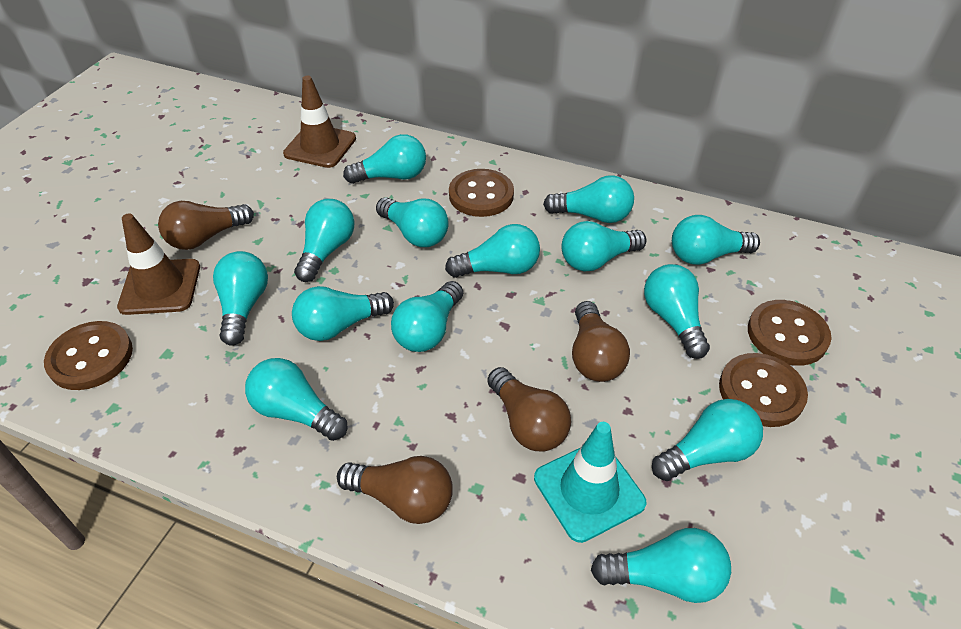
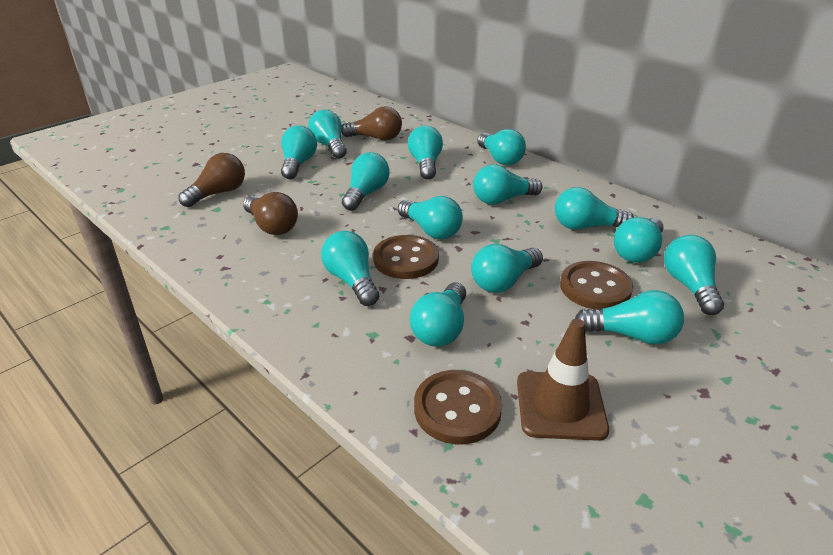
brown button: [44,321,133,390] [449,169,514,217] [719,353,808,427] [748,300,832,366] = 4 -> [373,235,439,279] [414,370,502,444] [560,261,633,310] = 3
brown light bulb: [158,201,254,250] [337,456,453,524] [487,367,571,452] [572,301,630,382] = 4 -> [179,153,245,207] [243,192,298,235] [341,106,402,141] = 3
brown traffic cone: [117,213,200,315] [283,76,356,168] = 2 -> [517,319,609,441] = 1
turquoise traffic cone: [534,422,646,543] = 1 -> none = 0

